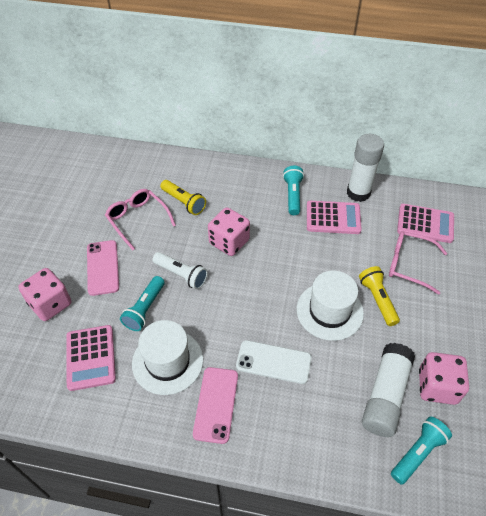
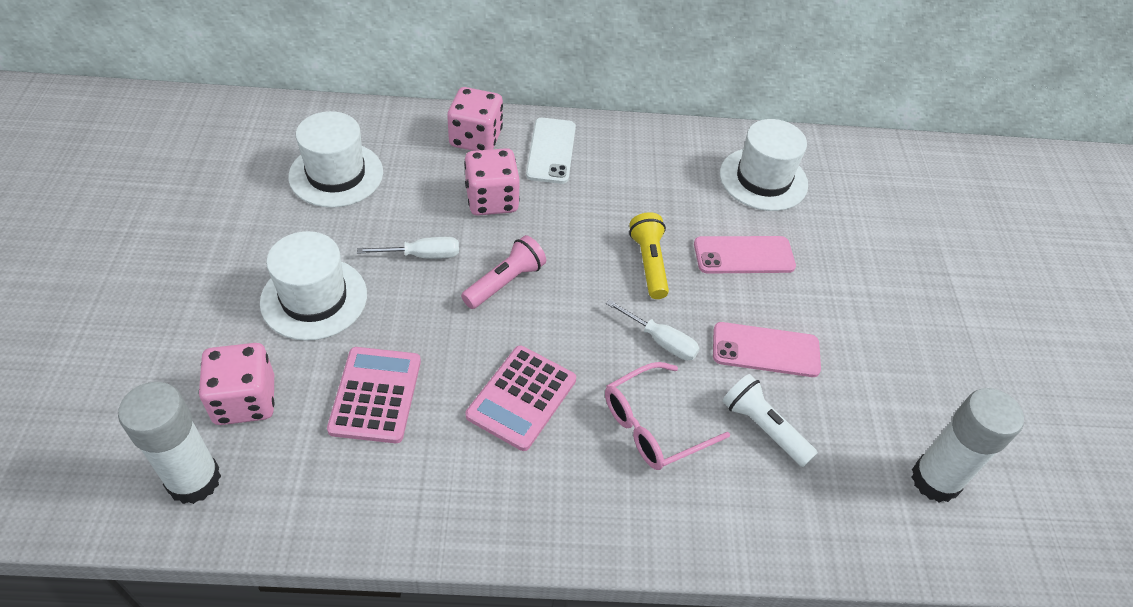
pink calculator: [66,325,116,391] [307,201,362,234] [397,204,454,243] = 3 -> [327,347,421,443] [466,346,576,451] = 2
pink flashlight: none = 0 -> [461,235,546,309] = 1
pink glasses: [105,189,176,250] [389,231,448,295] = 2 -> [605,362,730,470] = 1
turquoise flashlight: [120,276,165,331] [283,166,304,215] [391,416,452,485] = 3 -> none = 0
white hat: [132,320,203,395] [297,271,364,341] = 2 -> [260,231,367,341] [288,111,383,208] [720,119,808,211] = 3
white screwdriver: none = 0 -> [357,237,459,259] [606,299,700,360] = 2
yellow flashlight: [160,180,206,215] [359,266,400,326] = 2 -> [629,212,669,299] = 1

